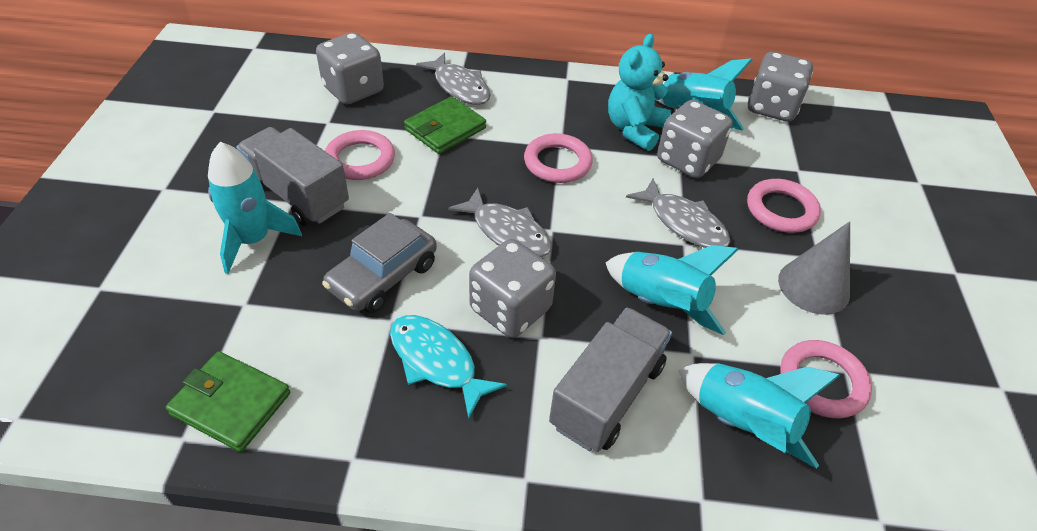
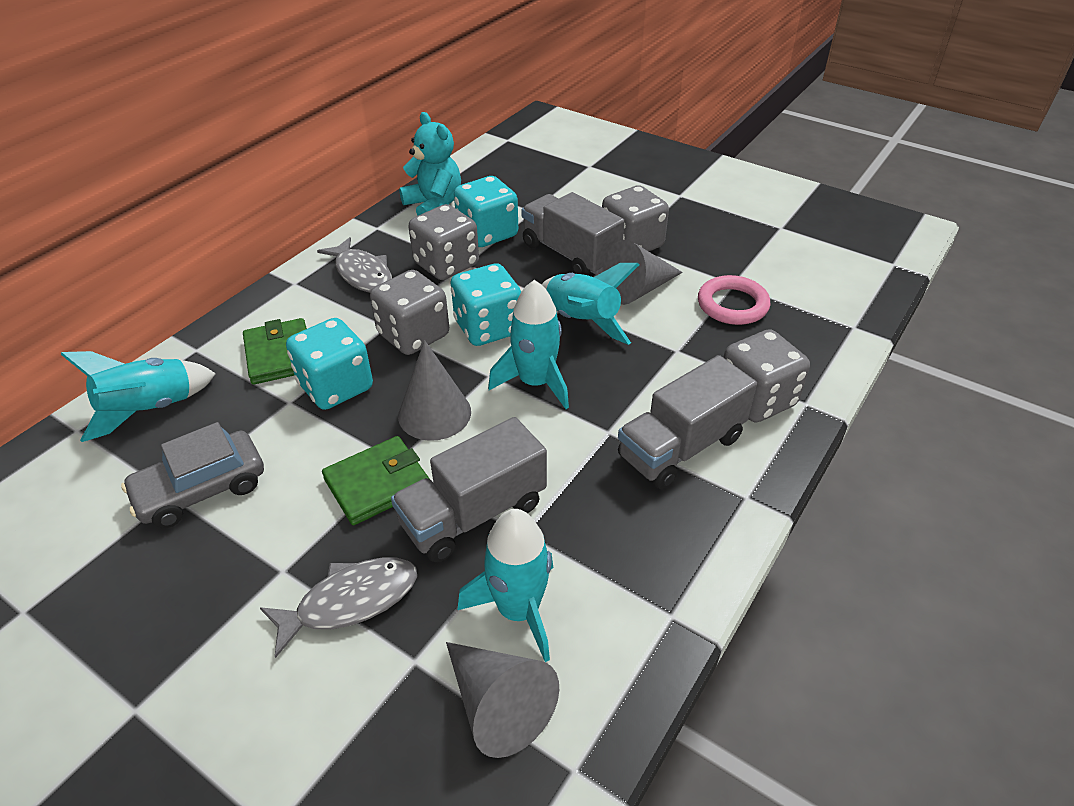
grey cone: [778,221,850,315] = 1 -> [398,340,471,441] [446,642,559,758] [602,240,683,305] = 3
grey fish: [416,53,491,105] [448,187,552,257] [626,178,731,248] = 3 -> [260,557,417,658] [317,237,392,293] = 2
grey truck: [236,127,349,226] [549,308,672,452] = 2 -> [391,417,547,562] [521,192,624,275] [618,355,757,489] = 3
pink ring: [325,130,395,180] [524,133,593,183] [747,179,821,233] [780,340,872,418] = 4 -> [698,275,770,325] = 1
turquoise dice: none = 0 -> [286,318,373,410] [450,264,521,346] [454,176,518,247] = 3
turquoise fish: [390,315,507,419] = 1 -> none = 0

